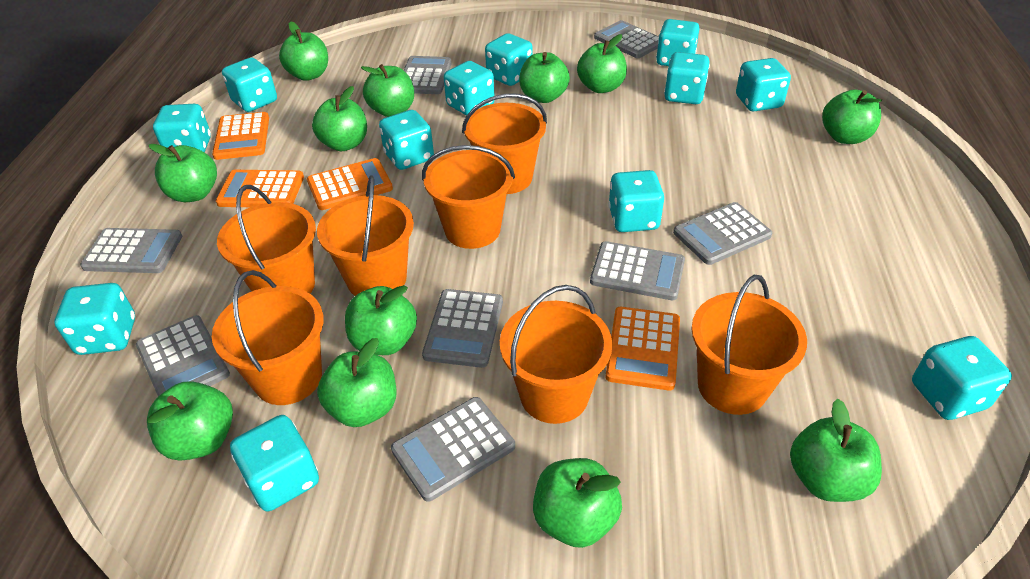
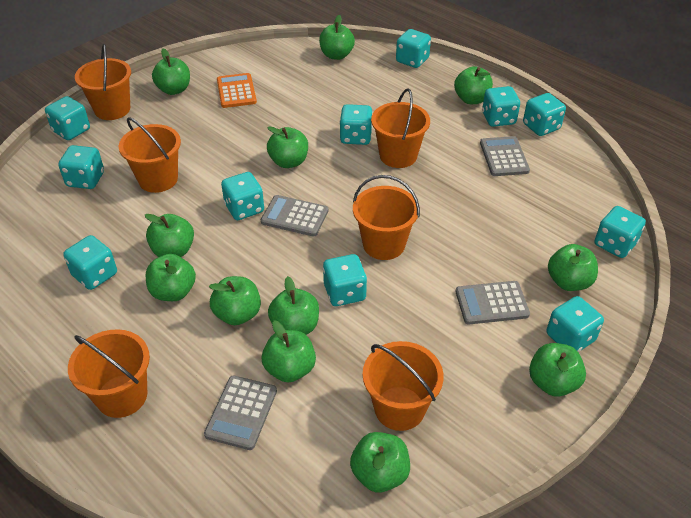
grey calculator: [80,228,182,273] [136,315,230,397] [391,397,515,502] [404,56,452,94] [422,289,503,368] [590,241,685,300] [594,20,659,58] [673,202,772,265] = 8 -> [204,376,277,450] [261,195,329,237] [456,281,530,324] [480,136,530,176] = 4
orange bucket: [212,270,324,405] [217,185,316,294] [317,175,414,296] [422,145,515,249] [462,94,547,194] [500,285,612,424] [691,275,807,415] = 7 -> [68,329,150,418] [75,44,131,120] [119,117,181,193] [353,175,420,260] [363,341,444,431] [371,88,430,168] = 6
orange calculator: [212,112,269,160] [216,170,304,207] [307,158,393,210] [605,307,680,391] = 4 -> [217,73,257,108] = 1
turquoise dice: [55,283,135,355] [153,104,211,152] [222,57,277,112] [230,415,319,512] [379,110,434,170] [444,61,495,116] [485,33,533,86] [608,170,664,232] [656,19,700,66] [664,52,710,104] [736,58,791,111] [912,336,1012,420] = 12 -> [45,96,90,140] [58,145,104,189] [63,235,117,290] [221,172,264,220] [323,254,367,306] [340,104,373,145] [396,29,431,68] [482,86,520,127] [523,93,566,136] [546,296,604,352] [594,206,646,258] = 11

